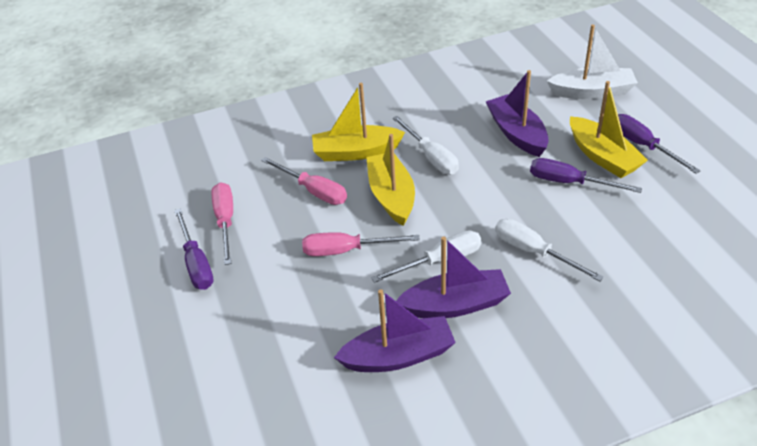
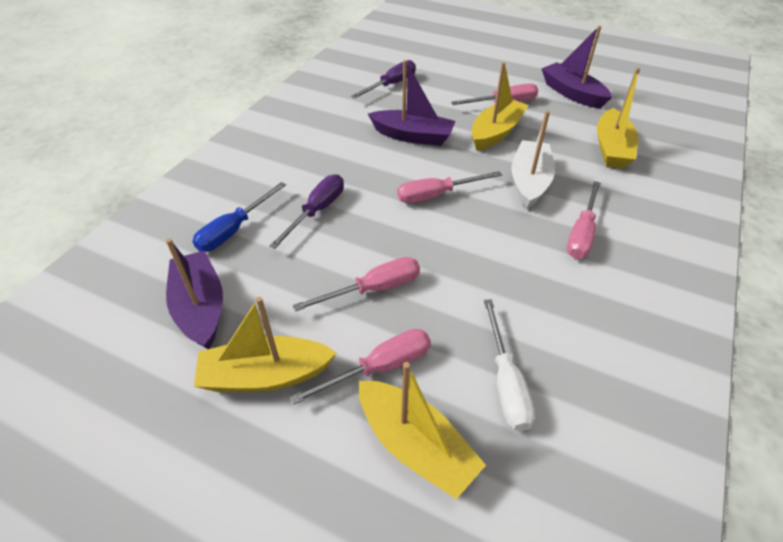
blue screwdriver: none = 0 -> [193,182,286,252] = 1
pink screwdriver: [212,182,233,265] [261,157,347,205] [302,232,420,256] = 3 -> [289,329,431,405] [293,257,420,312] [397,171,502,203] [451,83,538,105] [567,181,601,259] = 5
purple screwdriver: [174,208,214,290] [530,158,642,193] [618,114,701,174] = 3 -> [269,174,344,249] [351,60,416,99] = 2
white screwdriver: [371,230,482,283] [392,116,459,175] [495,219,604,281] = 3 -> [484,299,535,431] = 1
yellow boat: [312,83,405,161] [366,134,415,226] [570,81,648,178] = 3 -> [194,297,337,392] [359,362,486,499] [471,62,529,151] [597,68,640,169] = 4

